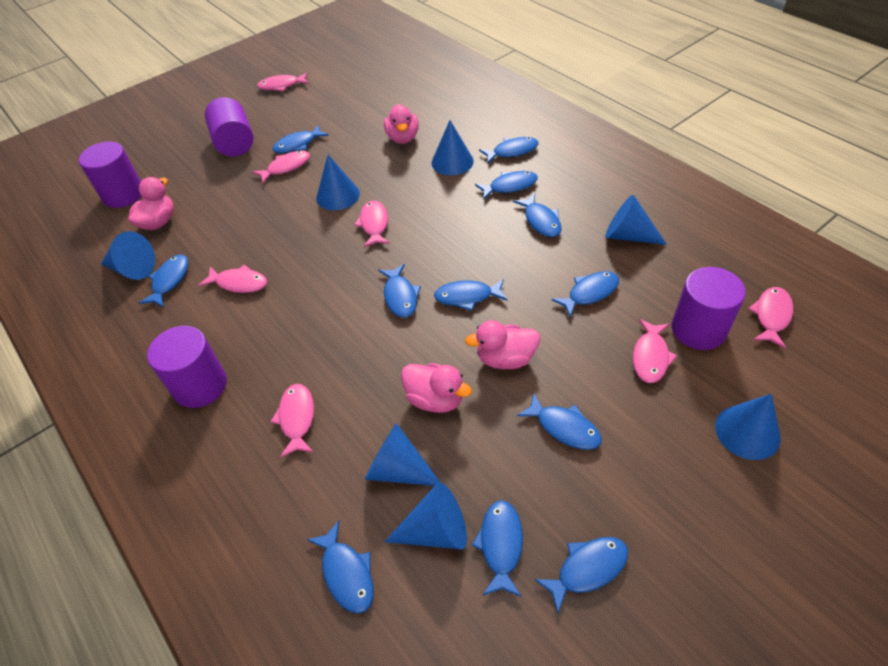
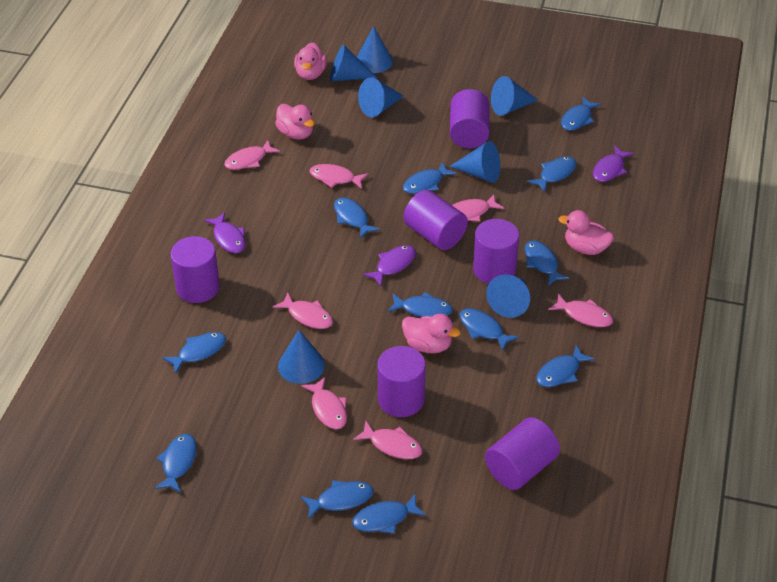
purple cylinder: [79,141,141,208] [147,326,227,408] [205,97,254,157] [672,267,746,350] = 4 -> [170,236,220,303] [378,346,426,417] [403,190,468,250] [450,89,490,148] [473,219,519,284] [485,417,560,490] = 6
purple fish: none = 0 -> [204,212,246,253] [363,245,416,286] [593,145,634,182] = 3

